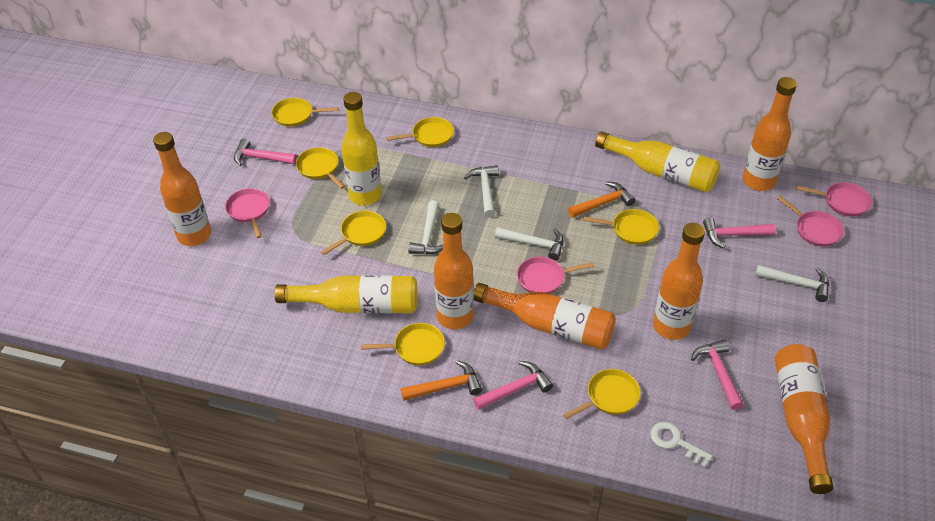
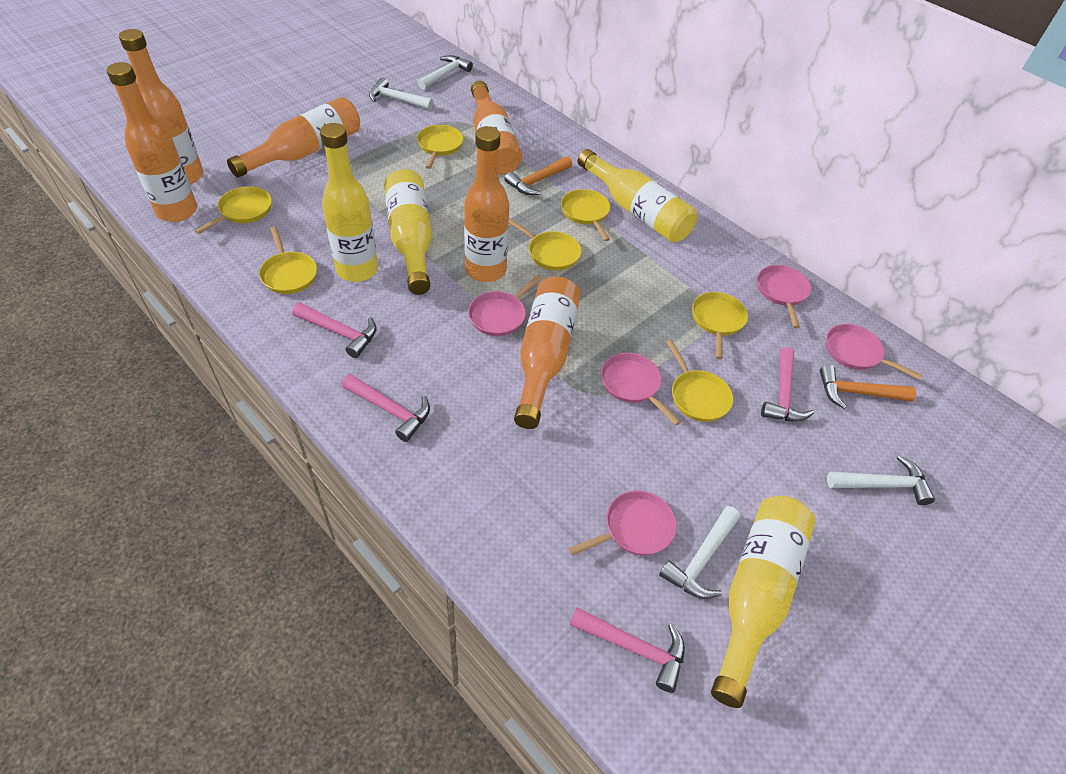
pink pan: [225,188,270,238] [517,257,595,294] [777,196,844,247] [796,182,872,216] = 4 -> [468,274,543,336] [568,491,676,556] [601,353,681,425] [757,265,811,328] [826,324,922,380] = 5
white key: [650,422,712,467] = 1 -> none = 0
yellow bottle: [274,275,418,313] [341,92,382,205] [595,131,720,192] = 3 -> [320,123,378,282] [384,169,432,295] [578,149,697,243] [711,496,816,708] = 4

